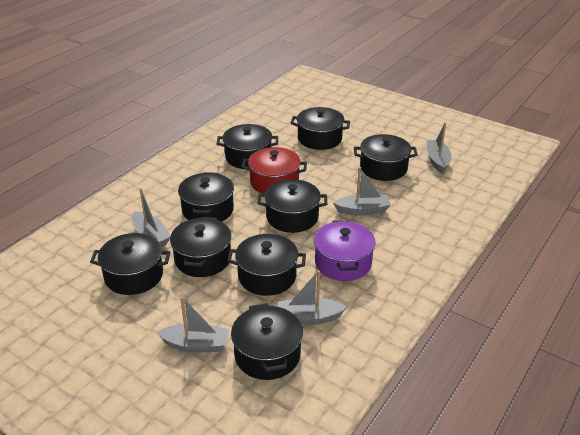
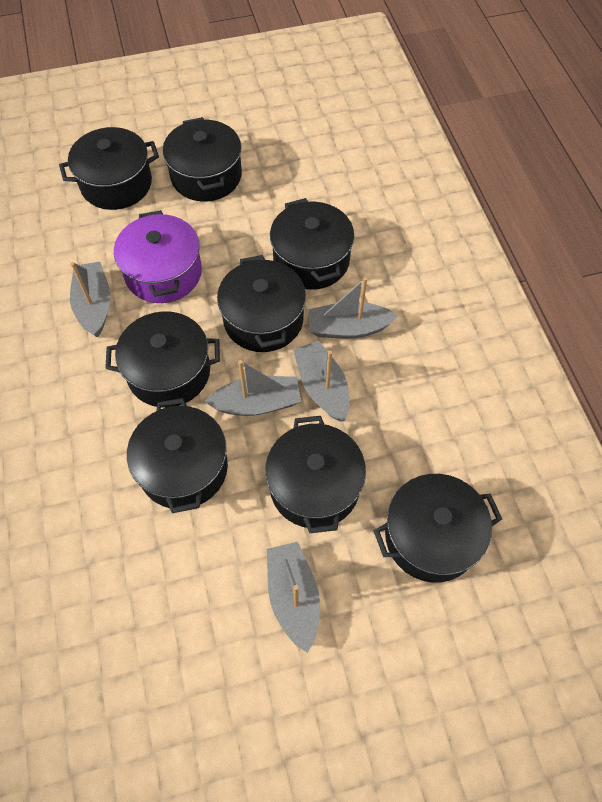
black pot: [90,233,171,295] [170,217,232,277] [178,172,234,222] [217,124,278,169] [227,234,306,296] [231,303,303,380] [257,179,327,233] [291,107,350,150] [354,134,418,181] = 9 -> [59,127,159,210] [105,311,220,408] [127,398,228,513] [163,117,242,202] [217,255,306,352] [265,416,366,533] [270,198,354,290] [374,474,502,583] = 8
red pot: [241,147,307,194] = 1 -> none = 0

